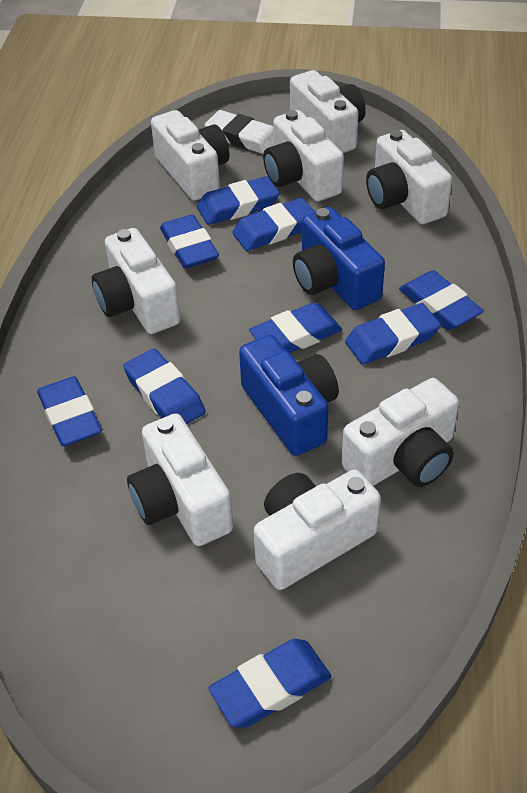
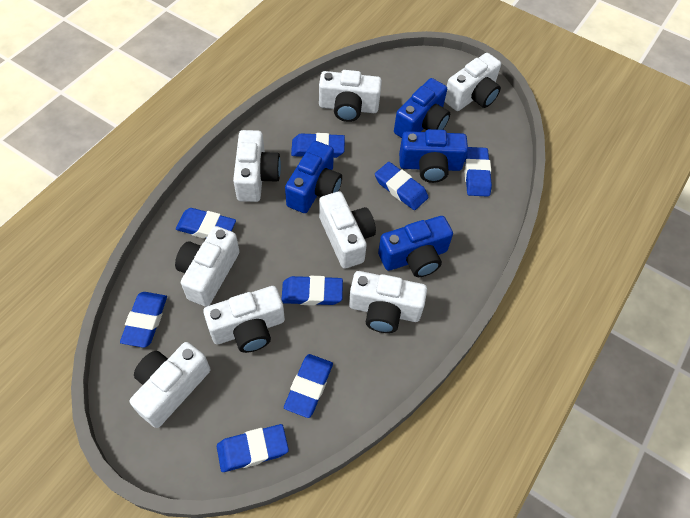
blue camera: [239,335,339,456] [293,207,385,310] = 2 -> [285,141,342,213] [378,216,453,277] [394,78,450,138] [399,129,468,183] = 4
blue eraser: [37,376,102,446] [123,349,206,424] [160,215,219,269] [197,176,280,225] [208,639,331,728] [232,198,315,251] [249,303,342,353] [345,303,441,365] [399,270,484,330] = 9 -> [120,292,167,348] [176,208,236,239] [217,424,289,472] [281,276,343,305] [284,354,333,418] [291,133,345,158] [375,162,429,210] [464,147,492,197] = 8
white eraser: [205,110,274,154] = 1 -> none = 0

